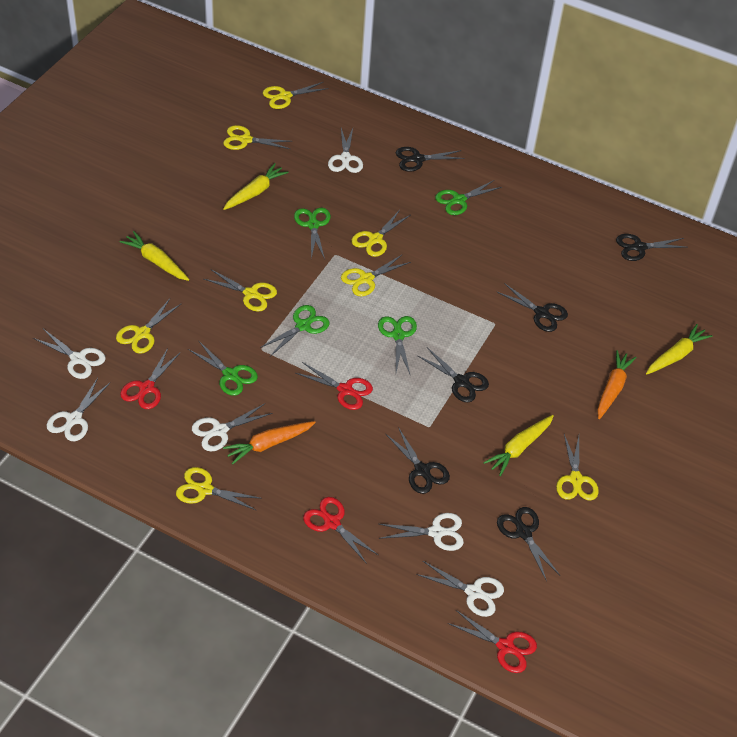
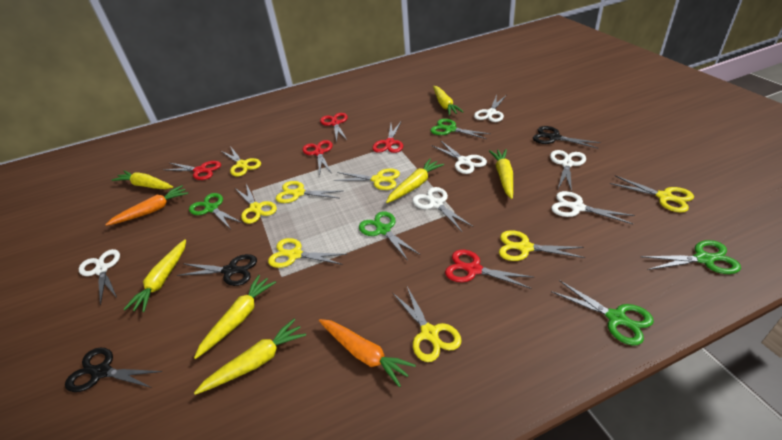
black scissors: [385,427,450,494] [396,147,465,172] [417,347,489,402] [496,283,568,332] [497,507,560,581] [616,234,687,261] = 6 -> [65,348,163,392] [177,254,257,286] [533,126,601,148] = 3
red scissors: [120,348,181,409] [296,362,373,410] [303,497,378,564] [448,610,537,673] = 4 -> [164,161,221,180] [302,140,333,175] [320,113,348,142] [373,122,403,153] [445,250,534,289] = 5
yellow carrot: [120,231,189,281] [223,163,289,210] [484,415,554,476] [646,324,713,374] = 4 -> [112,171,173,189] [123,239,186,312] [194,275,276,359] [194,319,306,395] [386,159,444,203] [433,86,464,116] [489,149,513,199] = 7

